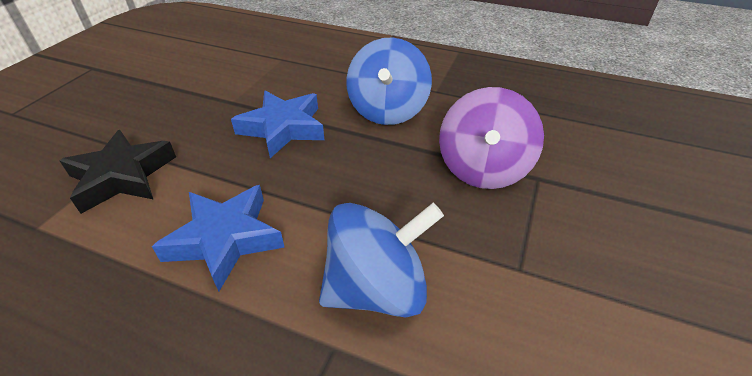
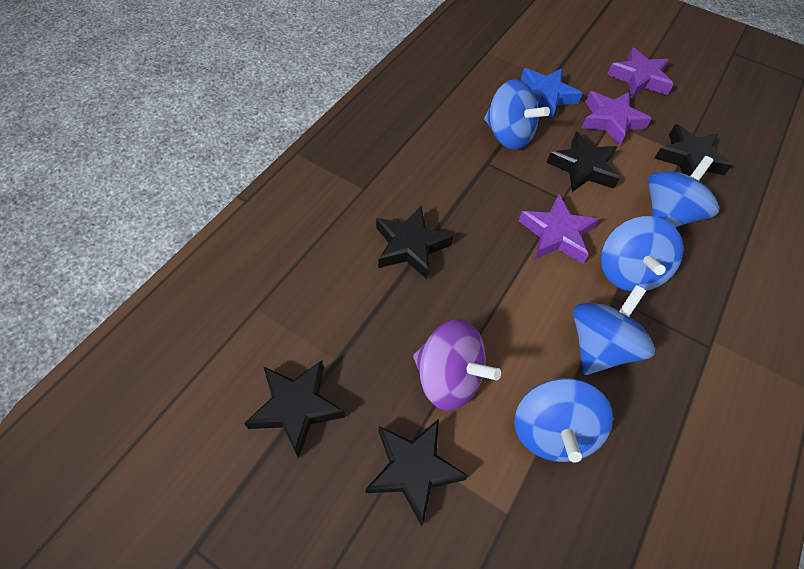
black star: [60,130,176,214] = 1 -> [244,360,345,459] [365,419,468,526] [376,206,454,279] [546,131,620,192] [655,124,732,176] = 5
blue spinning top: [319,203,444,317] [346,37,432,125] = 2 -> [484,79,550,150] [514,378,613,463] [573,285,655,375] [601,216,683,292] [648,156,719,227] = 5
blue star: [152,185,284,292] [231,91,324,158] = 2 -> [521,68,583,120] = 1
purple star: none = 0 -> [519,194,599,264] [582,91,652,146] [607,48,674,97] = 3

